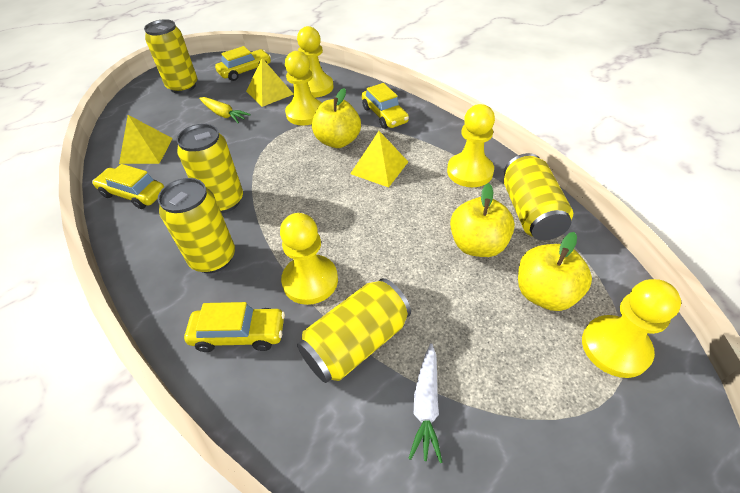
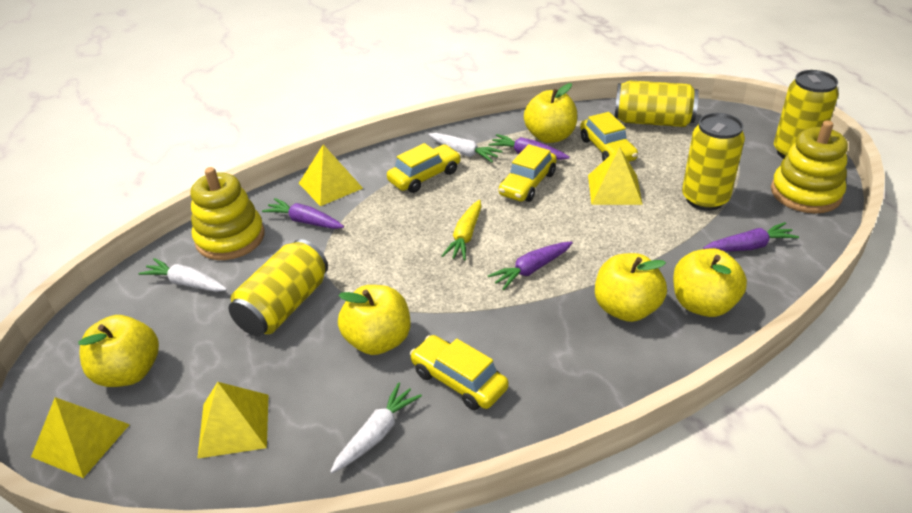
purple carrot: none = 0 -> [262,198,344,229] [488,134,570,160] [488,241,573,290] [703,222,799,251] = 4
white carrot: [408,343,443,463] = 1 -> [139,258,227,292] [330,382,422,473] [428,133,503,162] = 3
yellow apple: [312,88,361,148] [450,183,515,257] [518,232,592,311] = 3 -> [78,315,159,387] [338,285,410,355] [524,83,577,143] [595,253,667,322] [673,248,747,317] = 5
yellow can: [144,19,197,94] [158,178,235,273] [176,124,243,213] [297,278,411,383] [504,153,573,241] = 5 -> [229,239,328,337] [614,81,699,127] [682,113,745,211] [774,70,839,159] = 4
yellow pawn: [280,213,338,305] [285,51,322,126] [297,26,334,98] [447,104,495,187] [582,279,681,378] = 5 -> none = 0
yellow pyramid: [119,115,173,164] [246,58,294,107] [350,131,408,188] = 3 -> [31,397,130,478] [197,382,269,459] [299,145,363,206] [588,147,643,205] = 4
yellow stacking toy: none = 0 -> [191,167,264,260] [771,120,848,214] = 2

